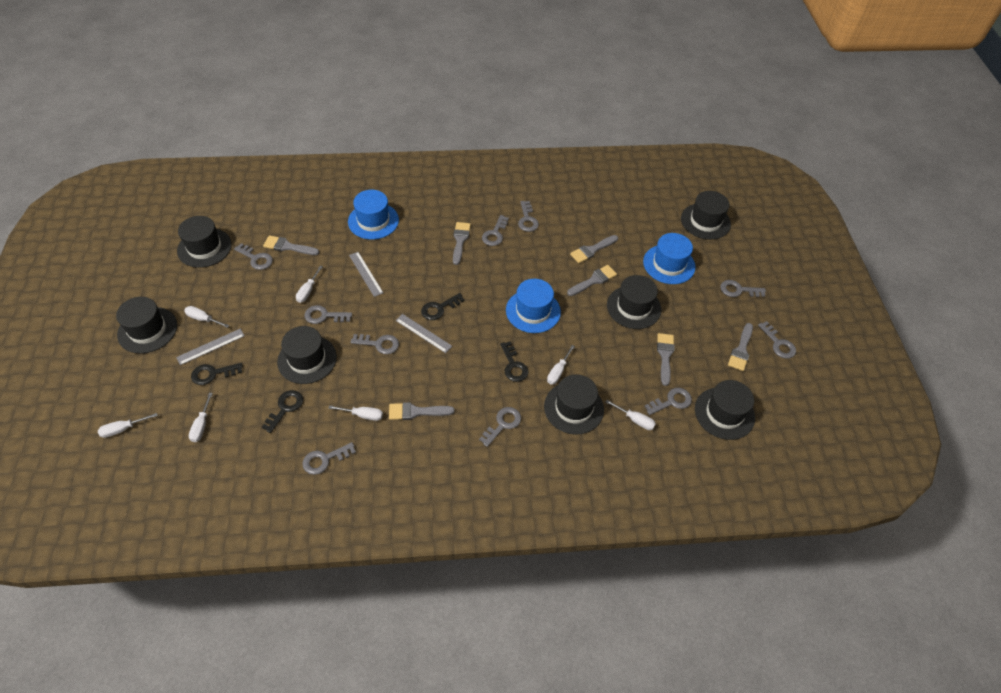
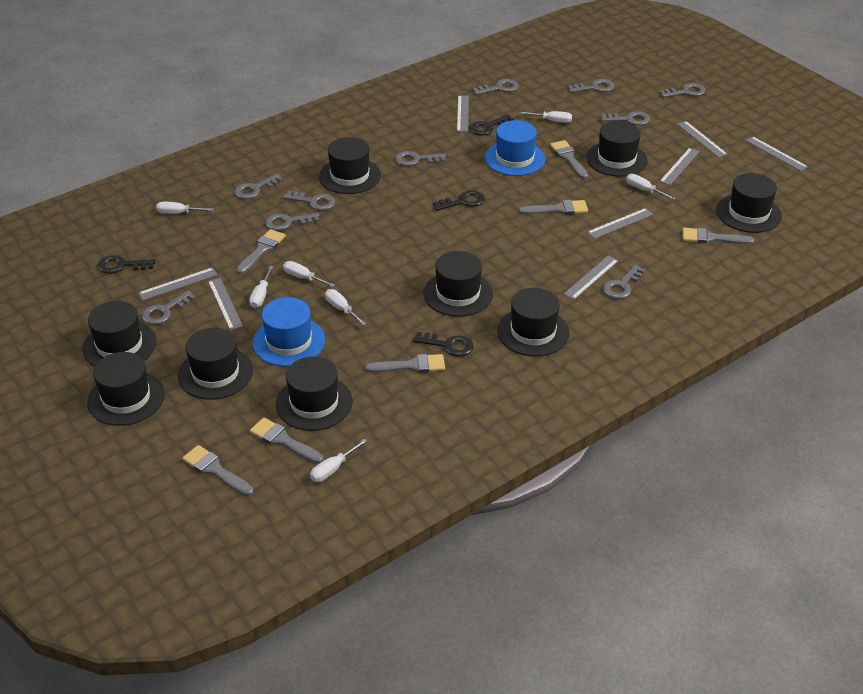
black hat: [116,297,177,354] [177,216,232,268] [277,326,337,384] [544,374,604,435] [607,275,661,329] [681,191,731,240] [695,380,755,440] = 7 -> [82,301,156,367] [87,352,165,426] [178,328,253,400] [276,356,353,431] [319,137,381,194] [423,251,493,317] [497,288,570,356] [586,121,648,177] [716,173,782,233] = 9
blue hat: [348,190,399,240] [506,279,561,333] [643,233,696,284] = 3 -> [252,297,325,367] [485,120,545,176] = 2
grey ruler: [176,329,245,365] [349,252,383,297] [396,314,452,353] = 3 -> [138,267,218,300] [208,278,243,330] [457,95,469,132] [564,256,619,300] [587,208,653,239] [659,148,700,185] [677,121,728,158] [746,137,808,171] = 8

